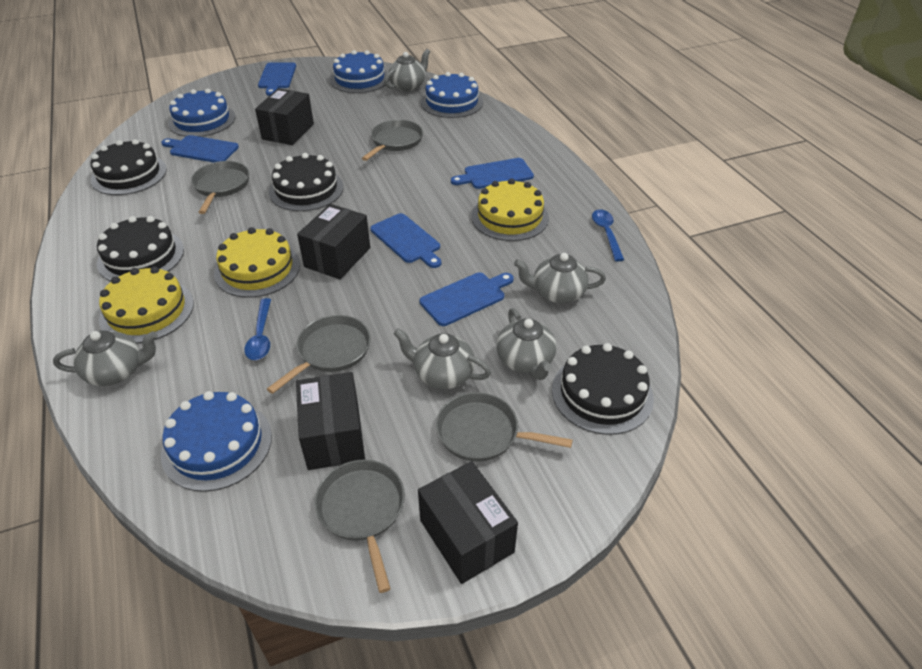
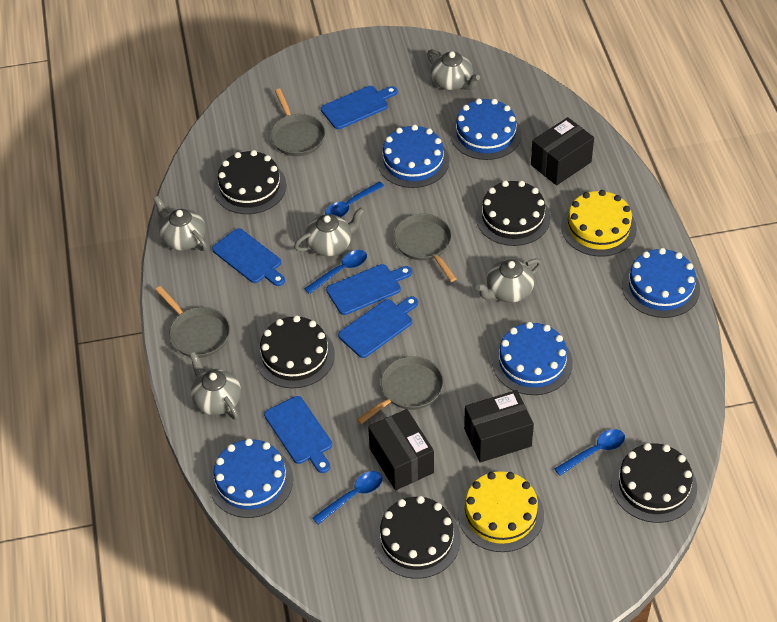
black box: [255,88,314,145] [296,372,365,470] [297,204,370,279] [418,461,518,584] = 4 -> [368,409,434,490] [464,390,534,462] [531,117,594,185] = 3
black cake: [90,139,167,195] [97,216,184,281] [269,153,344,211] [552,343,654,435] = 4 -> [213,150,286,214] [255,315,335,388] [374,496,460,579] [476,181,550,246] [611,443,697,523] = 5
blue cake: [161,391,272,492] [168,89,235,137] [330,50,389,93] [421,72,483,118] = 4 -> [209,438,293,518] [377,125,449,188] [450,99,522,160] [492,322,573,395] [622,248,700,318] = 5
blue spoon: [244,298,271,360] [592,209,624,262] = 2 -> [304,250,367,294] [312,471,383,525] [325,181,384,217] [554,429,625,476] = 4
grey pan: [191,161,249,214] [267,315,371,394] [314,460,405,593] [362,120,423,161] [436,392,573,462] = 5 -> [156,286,230,358] [271,89,325,156] [356,356,444,424] [394,214,457,282] = 4
yellow cake: [99,266,194,343] [214,227,300,298] [471,178,549,241] = 3 -> [458,471,544,552] [561,190,637,257] = 2

